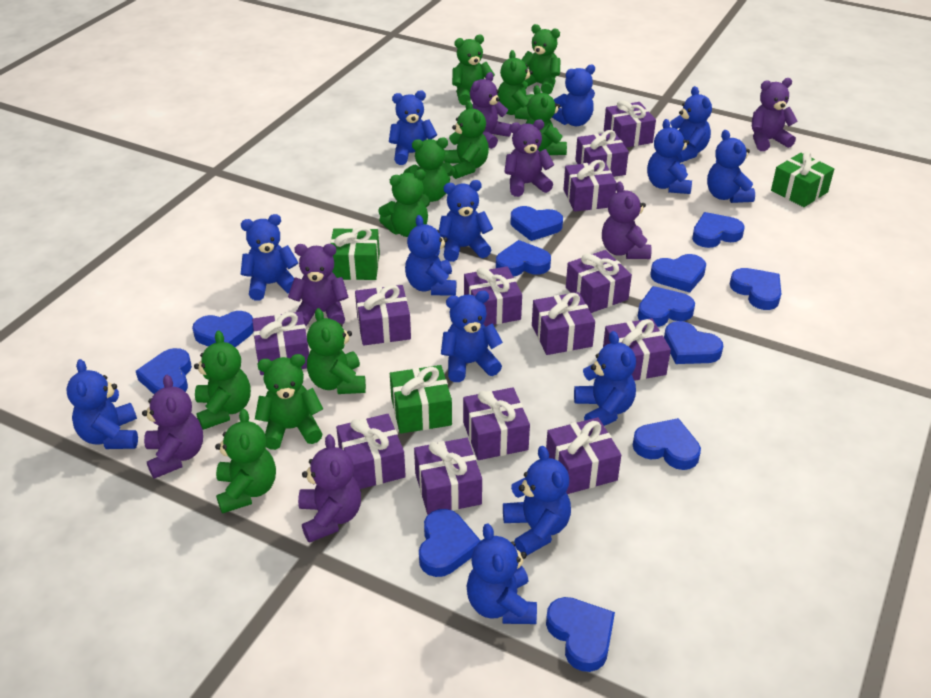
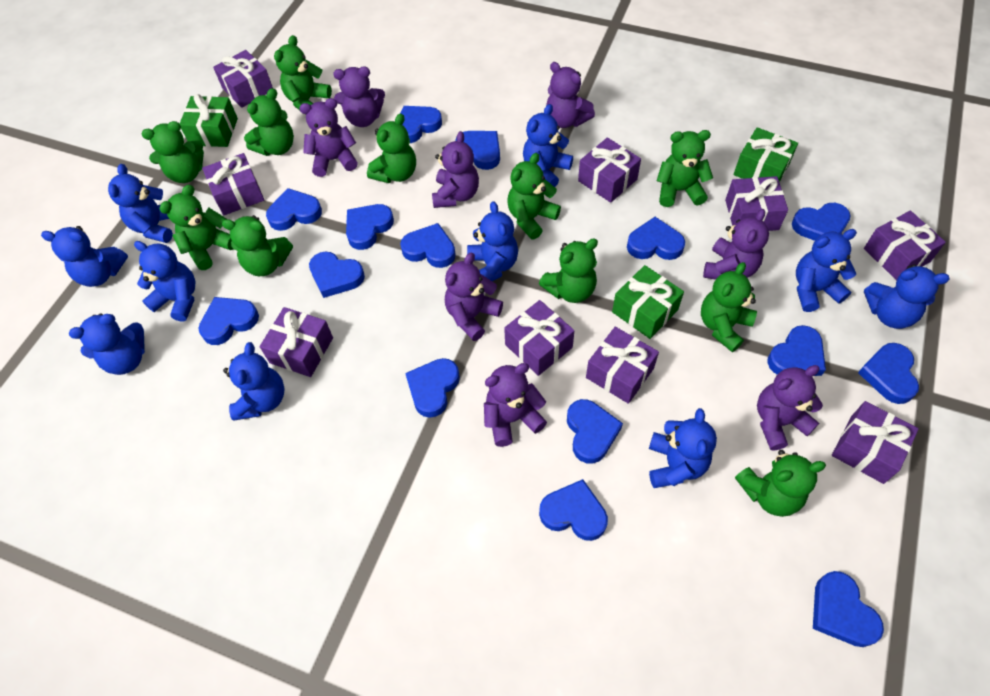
blue heart: [136,348,192,394] [192,311,254,347] [419,509,481,577] [496,240,551,277] [511,206,563,241] [546,597,615,672] [633,418,701,470] [638,286,695,327] [650,254,706,292] [664,321,723,364] [692,212,744,248] [730,268,781,310] = 12 -> [198,297,259,345] [266,188,322,231] [309,252,365,298] [346,204,394,250] [400,223,456,268] [401,106,442,143] [405,358,460,418] [455,131,500,170] [539,479,608,541] [567,399,623,464] [627,217,685,260] [767,325,826,376] [792,203,851,241] [813,571,884,647] [858,343,919,404] = 15
blue teddy bear: [66,359,138,449] [240,214,299,301] [389,90,437,165] [405,215,456,296] [439,180,493,262] [441,291,503,382] [466,524,537,624] [503,446,571,555] [552,65,595,126] [574,331,636,426] [647,119,692,194] [670,86,712,163] [707,130,755,203] = 13 -> [41,226,128,287] [69,313,145,375] [108,164,173,243] [134,241,196,322] [223,342,285,421] [467,201,518,281] [523,104,573,187] [649,408,717,488] [796,229,857,312] [864,264,949,329] = 10
purple gift: [252,312,309,375] [336,414,406,489] [355,285,411,346] [414,438,482,515] [463,387,530,460] [464,266,522,326] [532,292,595,355] [546,417,621,494] [563,160,617,212] [566,250,632,313] [575,130,629,177] [603,318,671,381] [604,100,656,148] = 13 -> [202,153,264,215] [213,50,273,108] [260,307,333,377] [504,300,574,376] [578,137,641,203] [586,327,659,404] [725,176,788,231] [832,401,919,484] [864,211,946,280] = 9
purple teddy bear: [142,375,203,479] [288,244,349,326] [298,434,361,543] [470,72,511,149] [504,119,554,197] [602,181,652,259] [752,78,797,151] = 7 -> [299,98,358,177] [333,67,385,127] [432,131,479,208] [445,253,503,341] [484,363,547,447] [546,62,595,128] [703,209,769,280] [757,365,823,451] = 8

